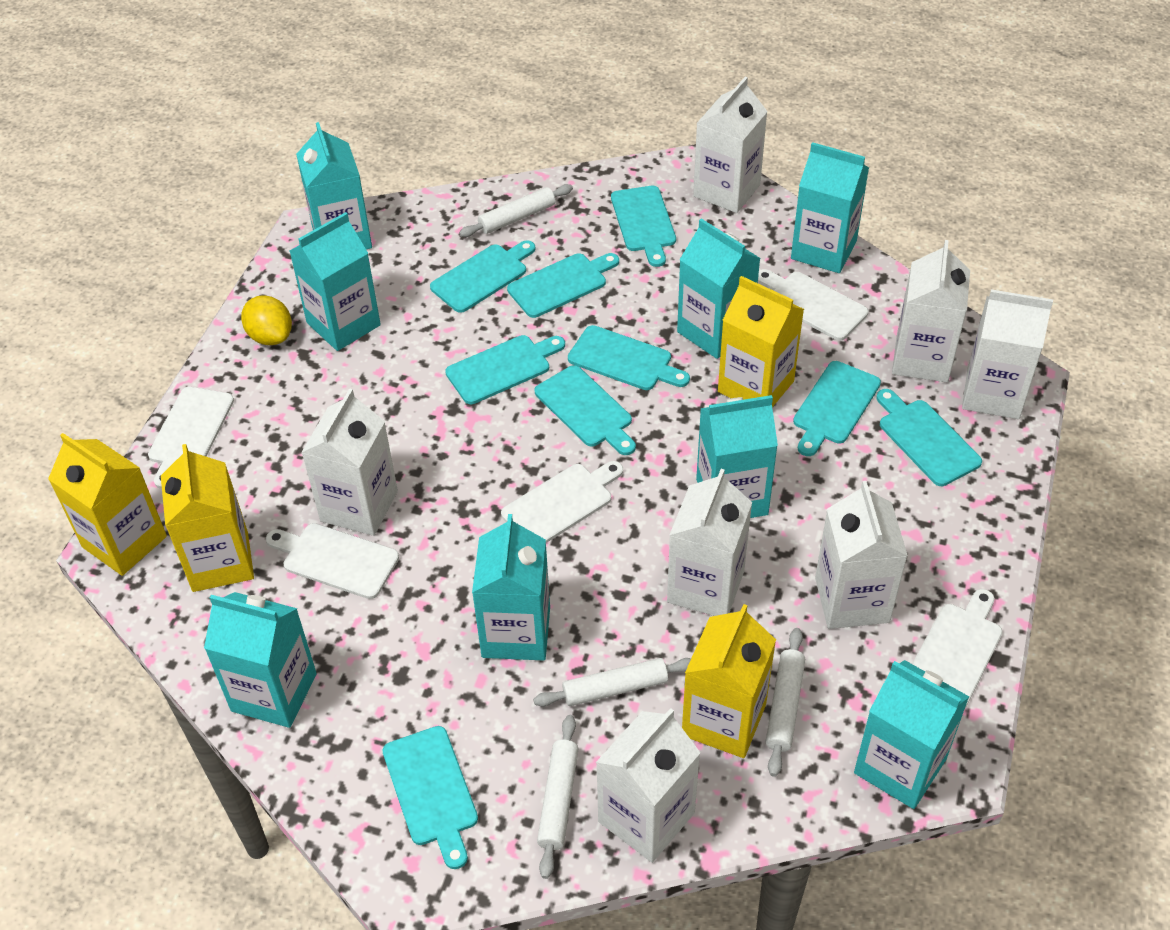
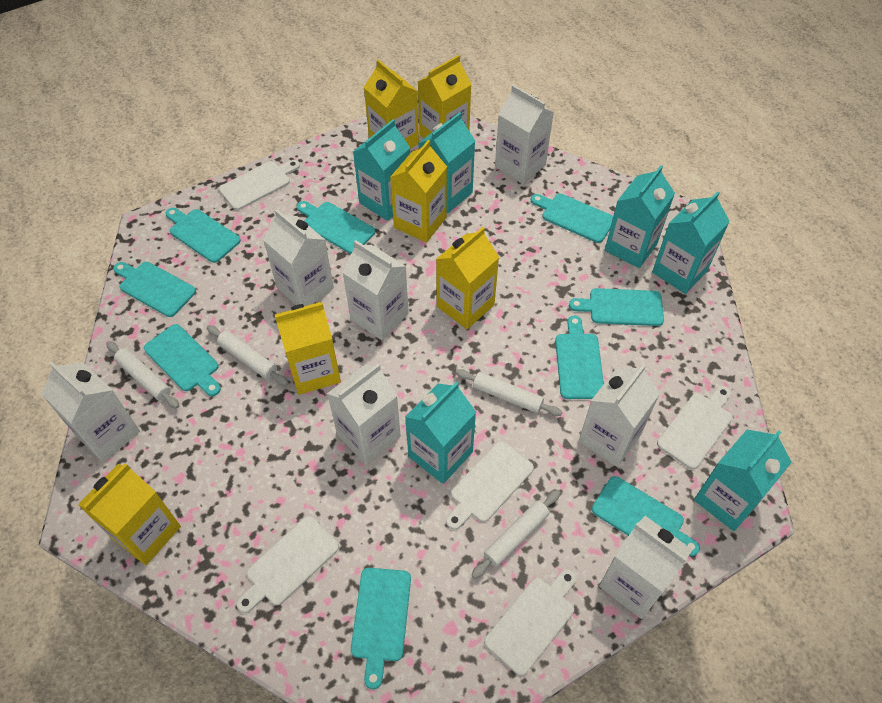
turquoise carton: [204,592,317,728] [290,212,381,351] [296,122,372,249] [472,514,550,660] [677,218,761,359] [696,395,778,518] [791,142,869,273] [854,660,969,809] = 8 -> [353,119,410,221] [405,381,476,484] [418,112,475,213] [605,165,675,268] [652,191,730,294] [694,430,792,531] = 6
yellow carton: [48,433,167,576] [161,444,254,592] [682,604,776,758] [718,276,804,407] = 4 -> [78,463,181,565] [275,302,341,395] [364,59,419,149] [390,140,447,243] [418,55,472,138] [436,227,499,329] = 6
yellow lemon: [241,295,292,345] = 1 -> none = 0

